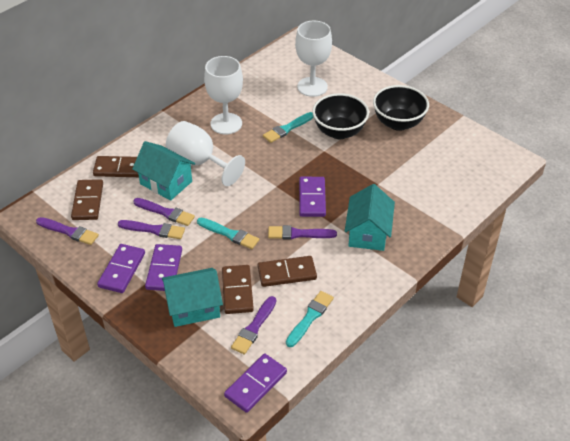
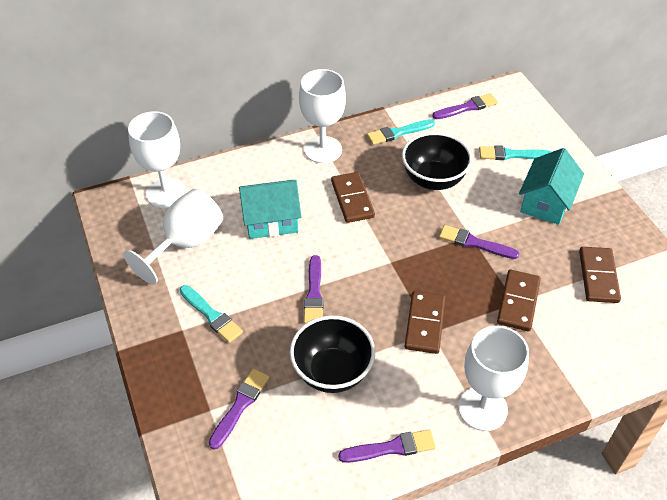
purple domino: [97,244,145,293] [145,244,182,291] [224,354,287,413] [299,177,326,217] = 4 -> none = 0
turquoise house: [132,141,195,201] [162,268,223,327] [345,184,395,251] = 3 -> [239,180,301,239] [519,148,584,225] = 2
white goblet: [166,121,245,186] [204,56,243,134] [295,21,332,97] = 3 -> [123,189,223,284] [128,111,187,208] [299,69,346,163] [458,326,529,431] = 4

